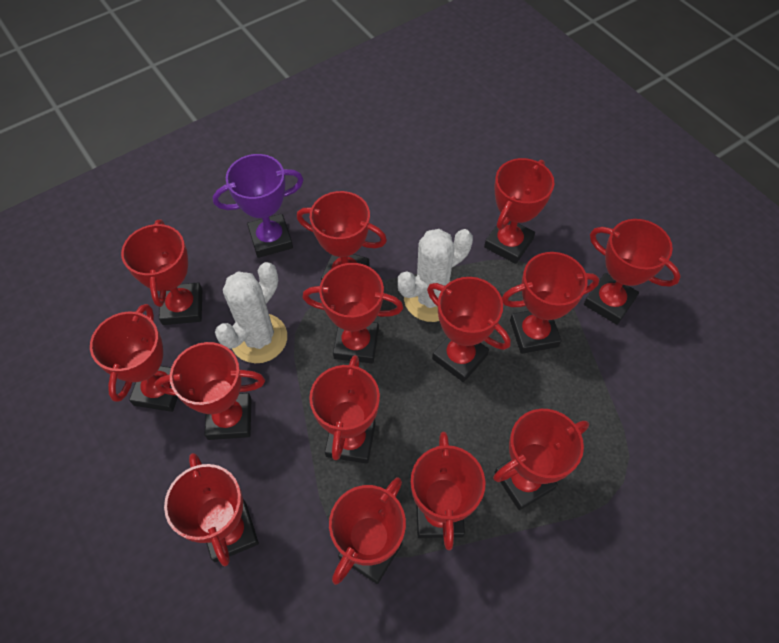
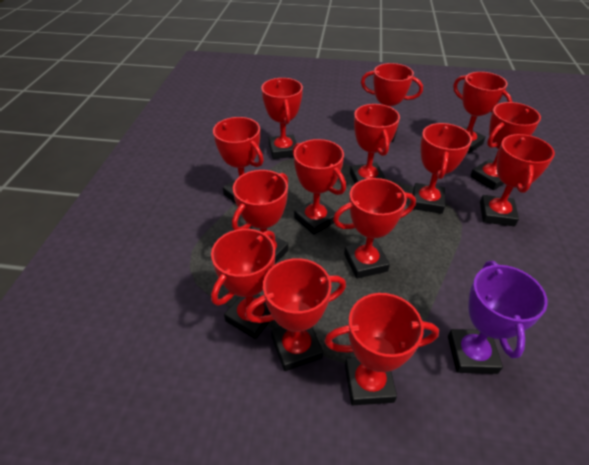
white cactus: [215,262,287,363] [398,229,473,322] = 2 -> none = 0

